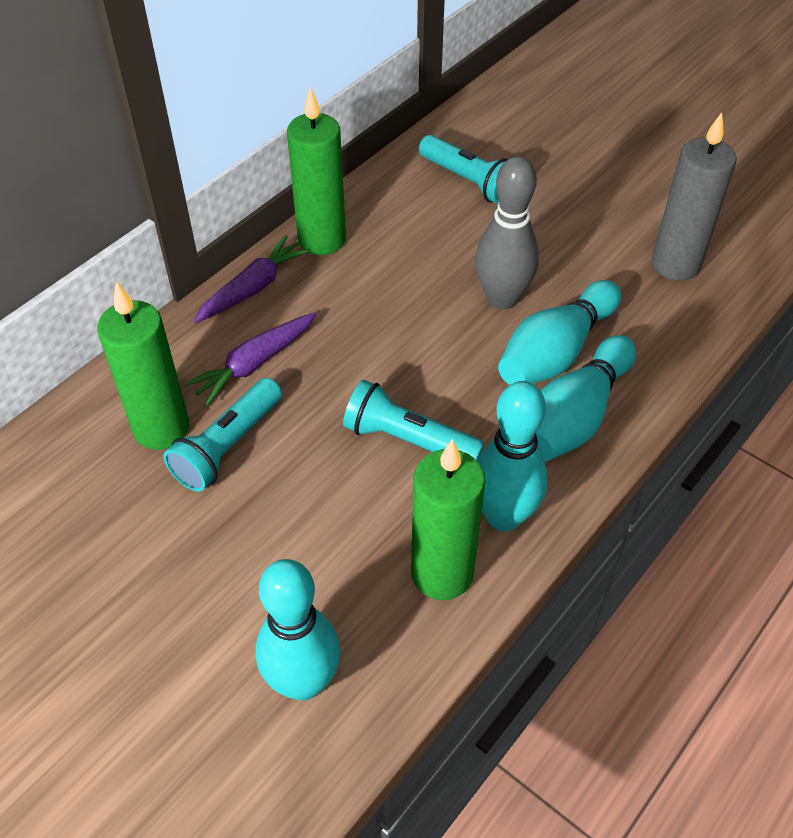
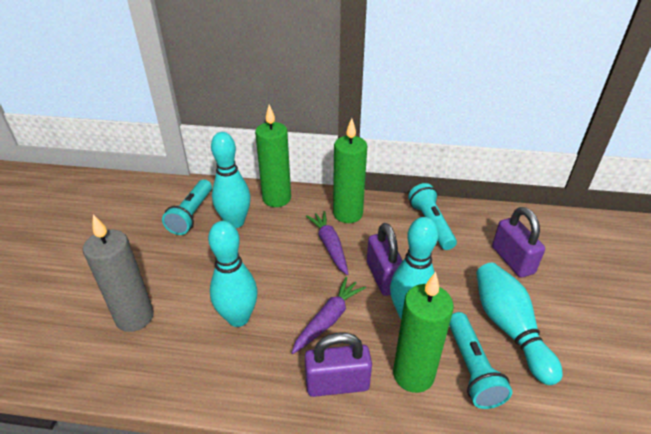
grey bowling pin: [475,156,539,309] = 1 -> none = 0
purple padlock: none = 0 -> [305,332,372,397] [367,223,403,296] [492,207,545,277] = 3

